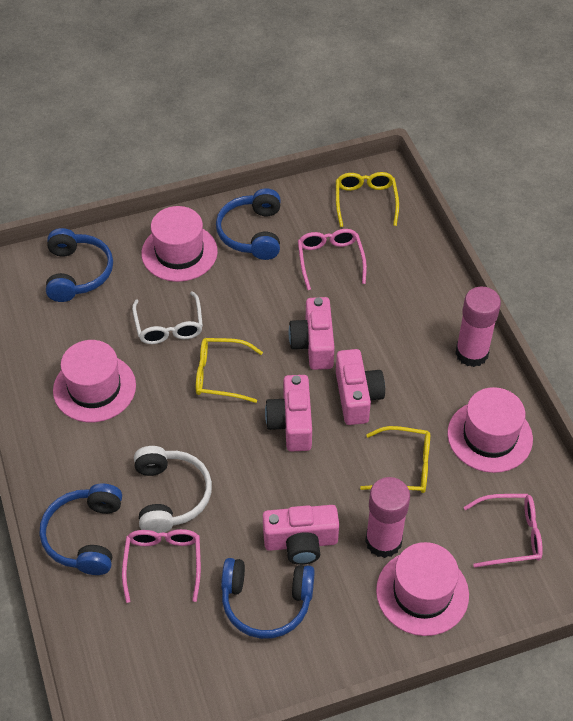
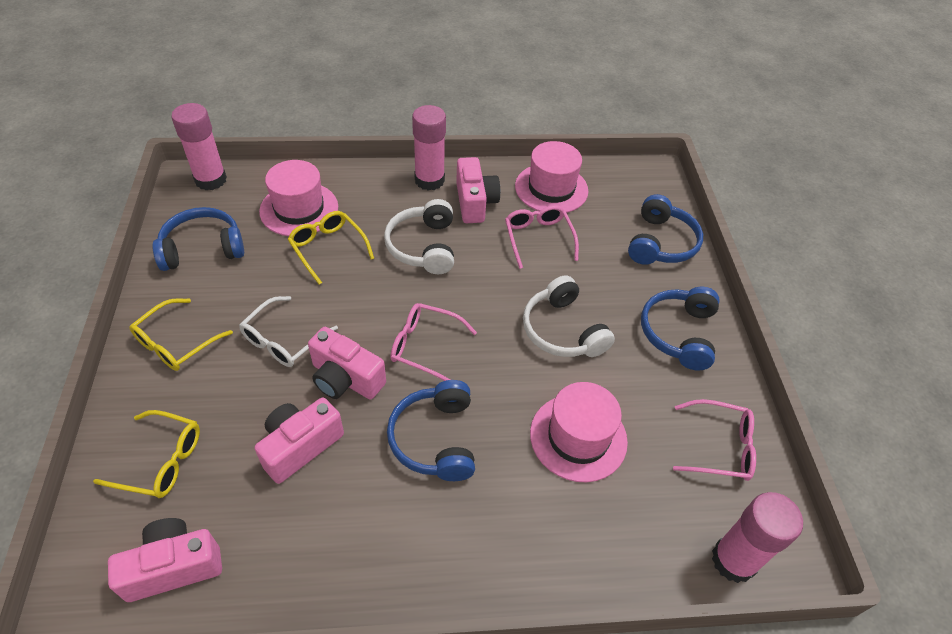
pink glue stick: [365,477,410,558] [455,286,501,367] = 2 -> [171,103,227,190] [412,105,446,191] [712,492,803,583] = 3
pink hat: [53,340,136,422] [141,206,218,282] [376,542,469,636] [447,387,533,473] = 4 -> [259,160,338,236] [515,141,588,213] [530,382,628,482] = 3
white headphones: [134,446,212,533] = 1 -> [384,199,454,274] [523,275,615,357] = 2

